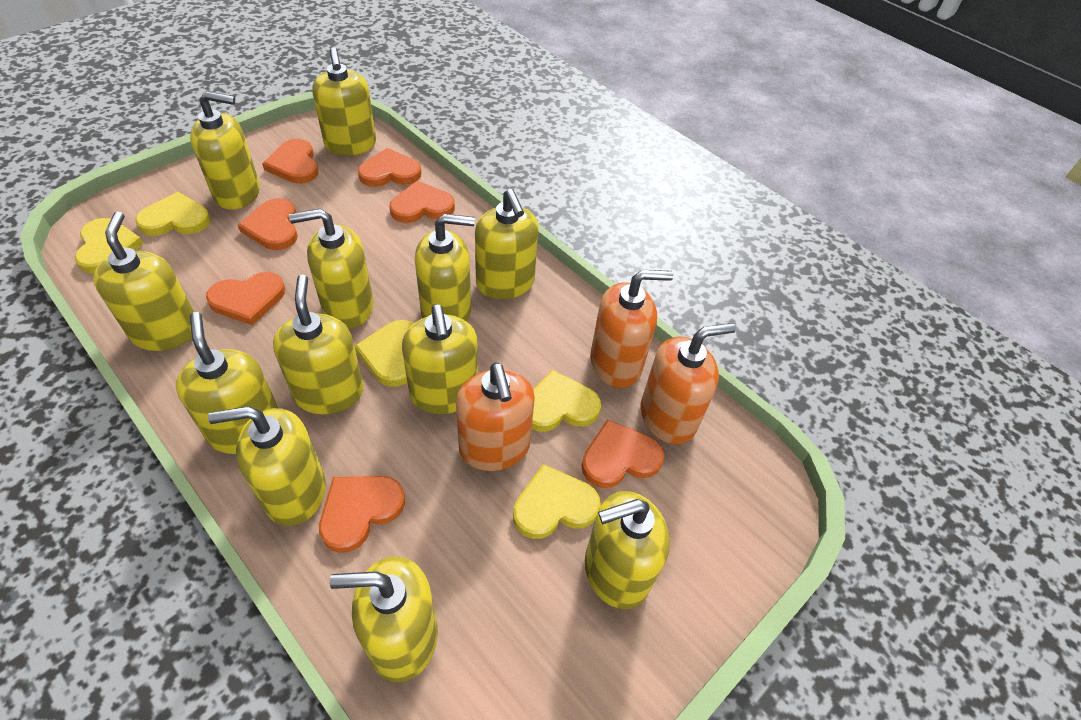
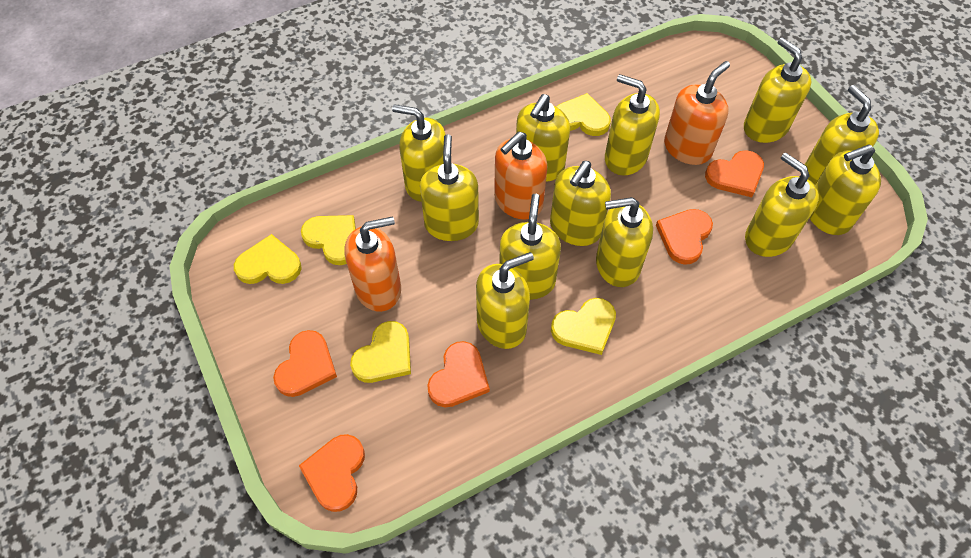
orange heart: [206,272,285,325] [238,198,298,250] [262,139,319,184] [319,476,405,553] [358,148,421,187] [389,181,455,223] [581,419,664,488] = 7 -> [273,330,337,397] [299,434,365,512] [427,341,490,407] [656,209,713,265] [705,150,764,197] = 5

